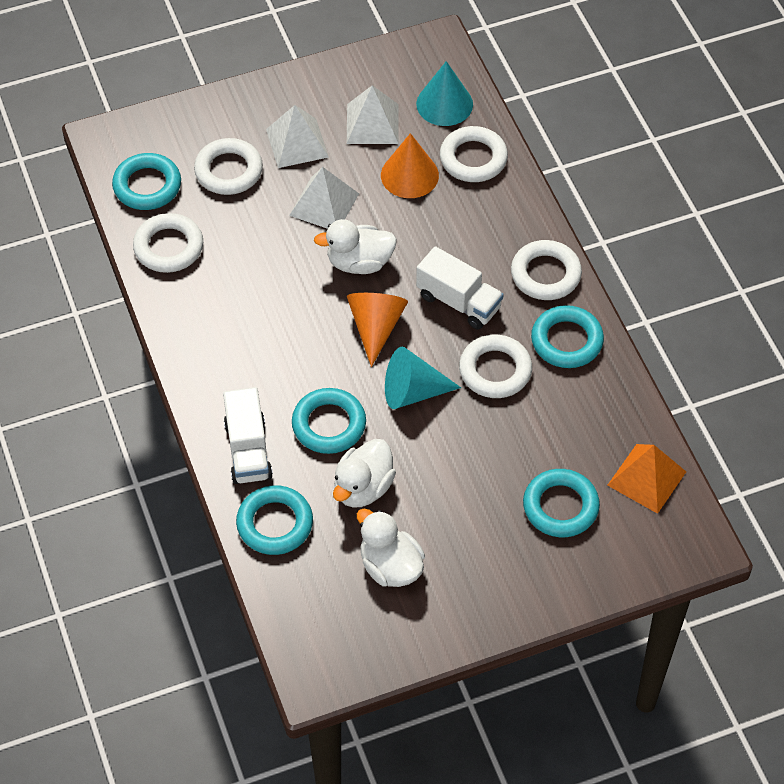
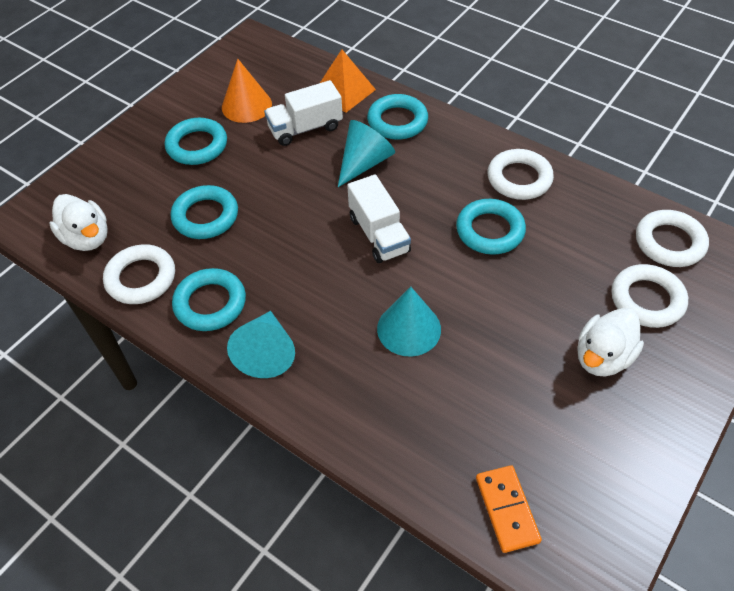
orange cone: [347,293,408,367] [381,133,439,198] = 2 -> [222,59,272,123] = 1
orange domino: none = 0 -> [476,465,542,553] = 1
turquoise cone: [385,347,461,409] [416,61,473,126] = 2 -> [227,311,295,378] [338,120,395,187] [377,287,441,356] = 3
white duck: [314,219,397,274] [333,439,396,508] [357,509,425,587] = 3 -> [49,194,108,251] [577,308,644,377] = 2
white pyramid: [266,105,329,168] [289,167,359,229] [347,85,399,144] = 3 -> none = 0
white ring: [133,213,203,273] [194,138,263,195] [440,126,508,182] [459,335,532,398] [511,240,582,300] = 5 -> [103,244,175,304] [488,149,554,200] [611,264,688,328] [636,210,709,267] = 4

